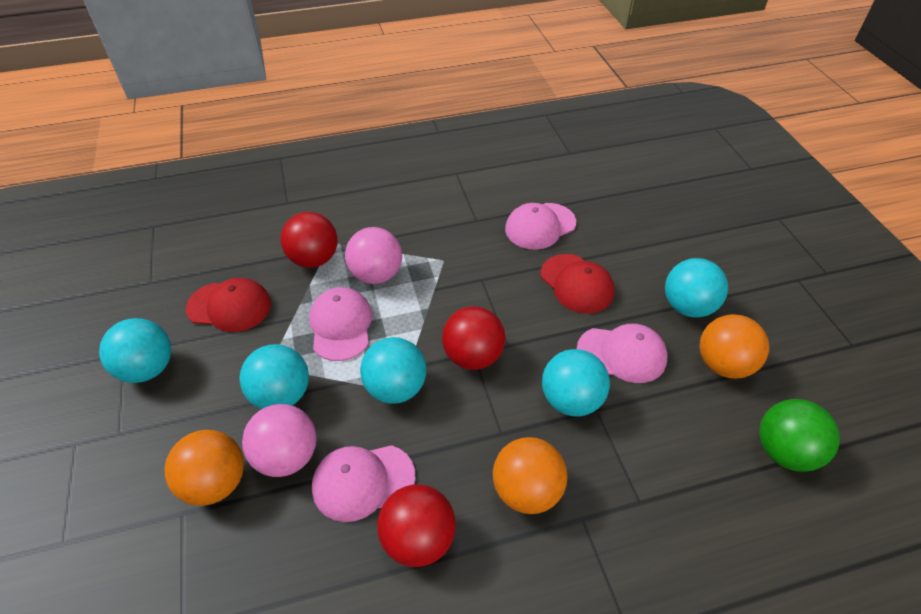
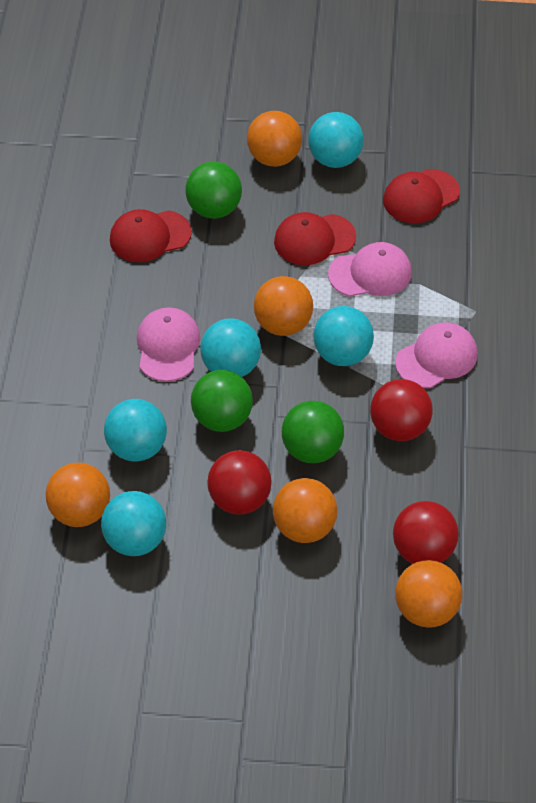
green ball: [759,399,840,472] = 1 -> [185,161,242,219] [191,370,253,432] [282,401,344,463] = 3
orange ball: [165,430,244,506] [493,437,567,514] [699,314,769,379] = 3 -> [46,463,110,527] [247,111,302,167] [254,276,313,336] [273,478,337,543] [395,560,462,628] = 5
pink ball: [242,404,317,477] [345,227,402,284] = 2 -> none = 0
pink cap: [309,287,372,361] [312,445,416,522] [505,203,576,250] [577,324,668,383] = 4 -> [137,307,200,382] [328,242,412,297] [395,322,477,388] = 3
red cap: [186,278,271,332] [541,254,615,314] = 2 -> [110,209,192,262] [274,212,356,265] [383,169,460,223] = 3

